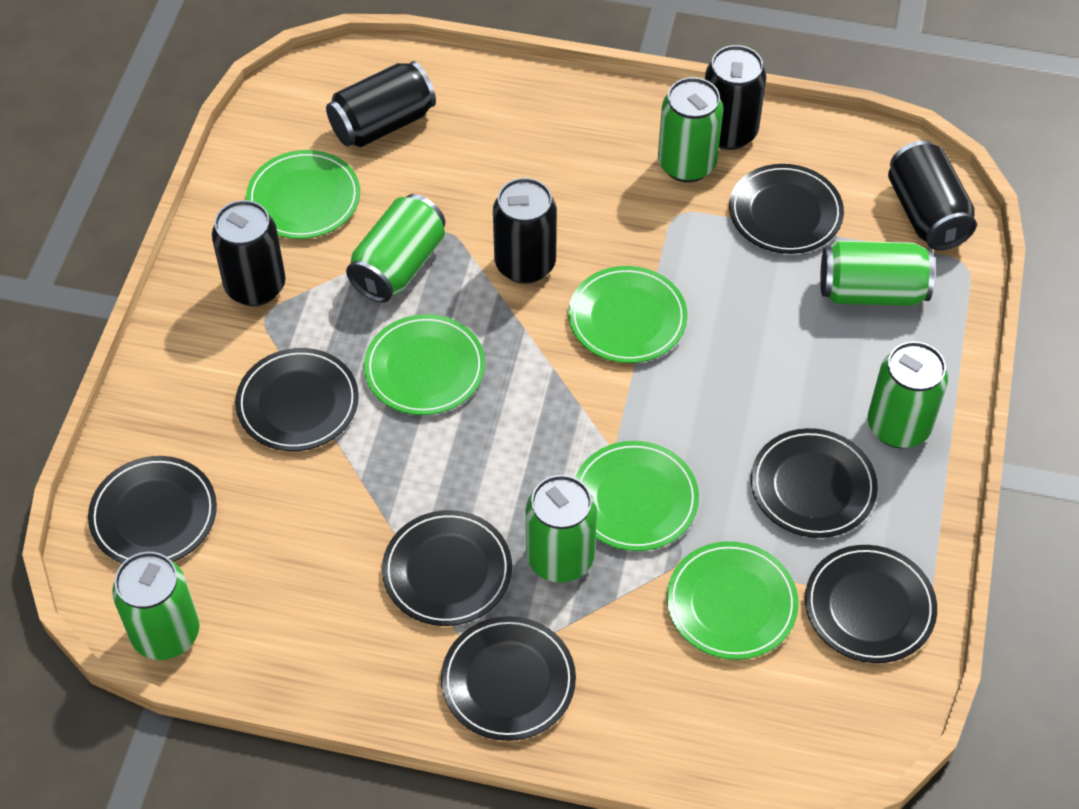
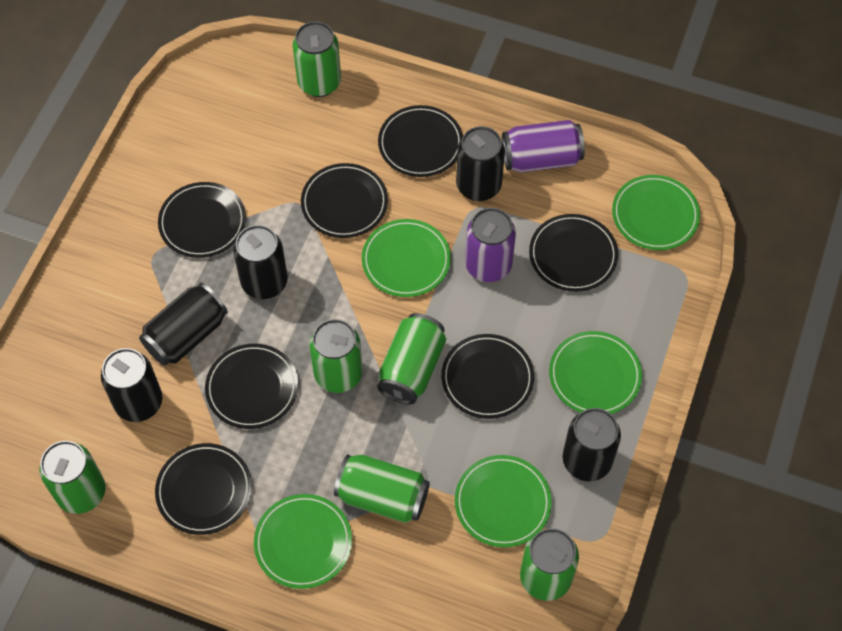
purple can: none = 0 -> [465,208,516,282] [502,120,585,173] = 2

